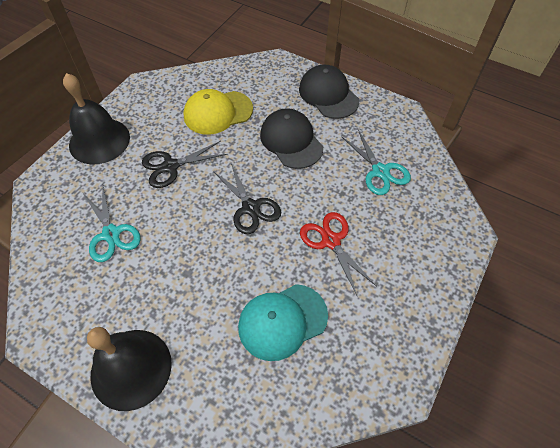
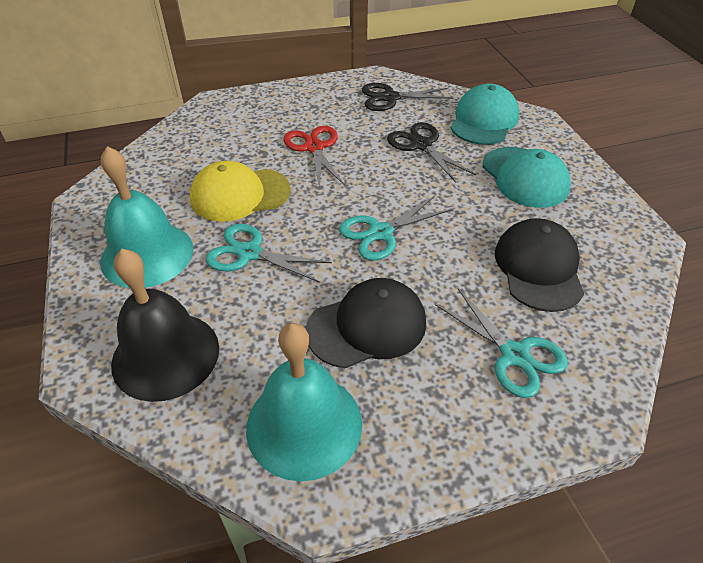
black bell: [63,73,130,165] [87,327,172,411] = 2 -> [111,249,219,402] = 1
turquoise bell: none = 0 -> [100,146,193,288] [246,323,362,481] = 2
turquoise cap: [238,284,328,361] = 1 -> [451,84,519,145] [483,147,571,208] = 2
turquoise scissors: [84,185,141,262] [341,130,411,195] = 2 -> [206,224,332,283] [339,196,452,261] [435,288,568,398] = 3

